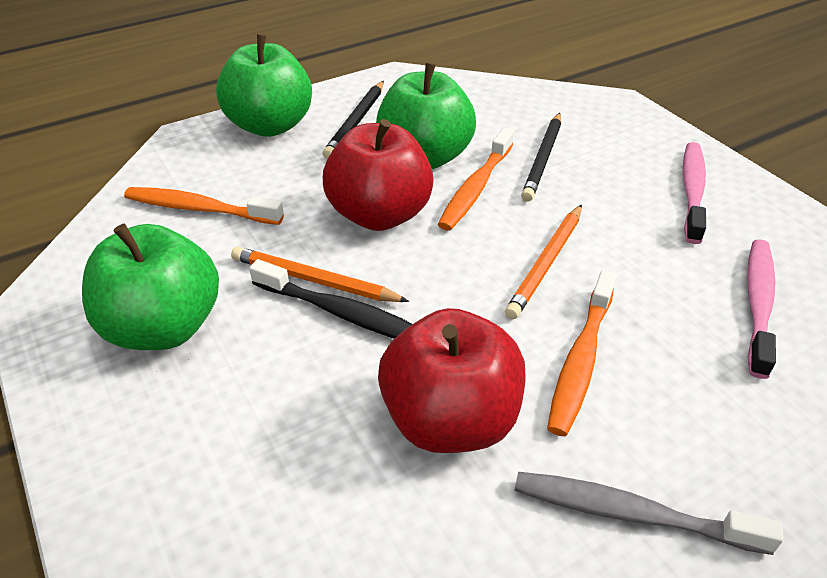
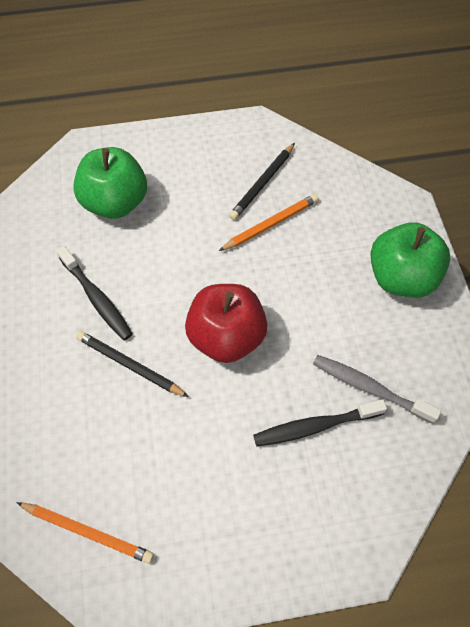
black toothbrush: [249,259,412,339] = 1 -> [56,246,133,340] [253,399,387,446] = 2
green apple: [82,224,219,350] [216,34,312,137] [376,62,476,169] = 3 -> [73,147,147,219] [370,222,450,298] = 2
orange toothbrush: [124,187,284,225] [438,128,514,231] [547,270,617,436] = 3 -> none = 0
pink toothbrush: [683,142,706,244] [747,239,776,379] = 2 -> none = 0
red apple: [323,119,434,231] [378,308,526,453] = 2 -> [185,284,268,363] = 1

